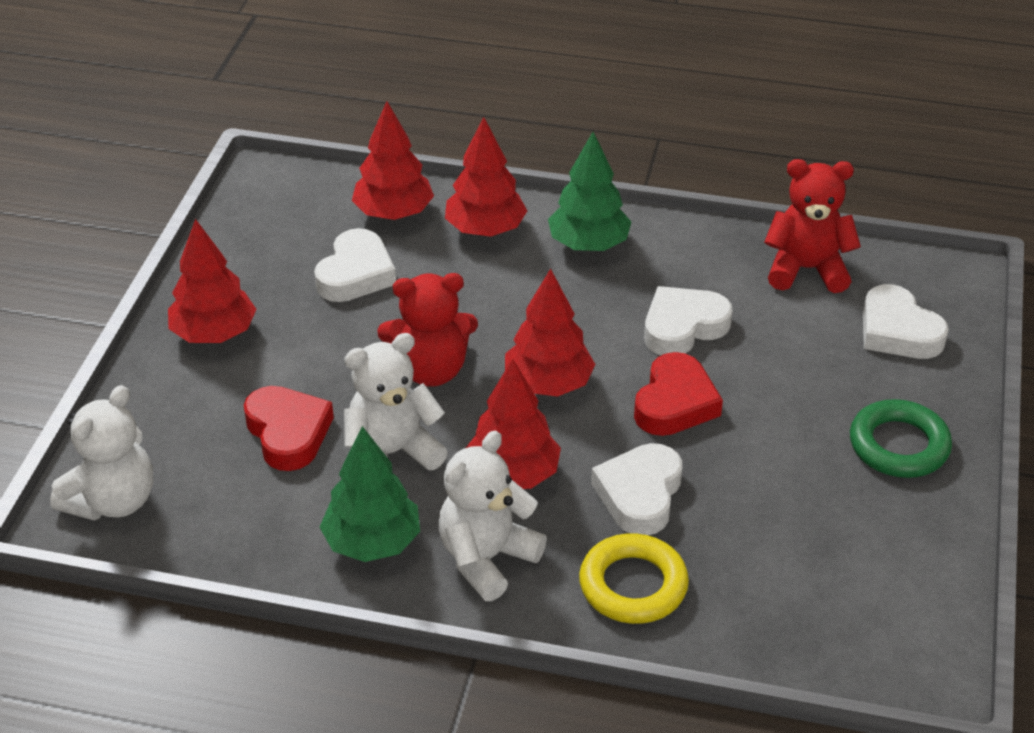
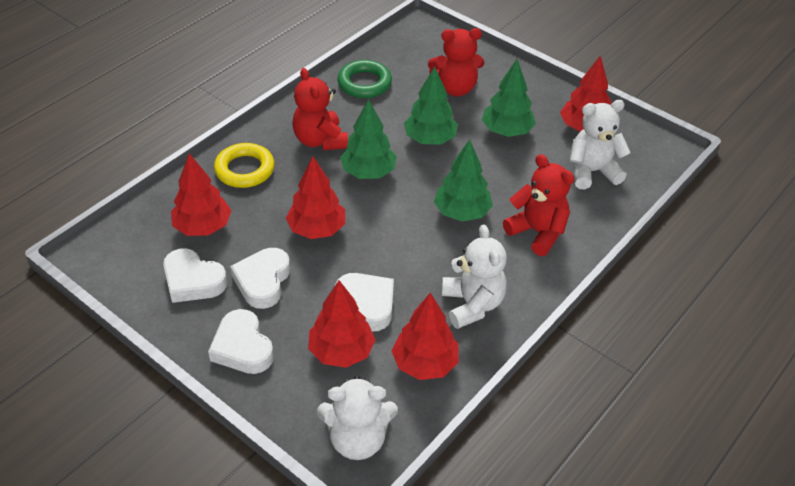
green tree: [320,426,420,562] [548,132,631,251] = 2 -> [340,99,397,179] [404,67,458,145] [434,139,493,222] [482,59,536,137] = 4
red heart: [244,386,334,471] [634,352,723,436] = 2 -> none = 0
red teddy bear: [377,273,478,387] [764,159,861,293] = 2 -> [292,68,348,150] [428,28,484,97] [503,154,574,256] = 3

